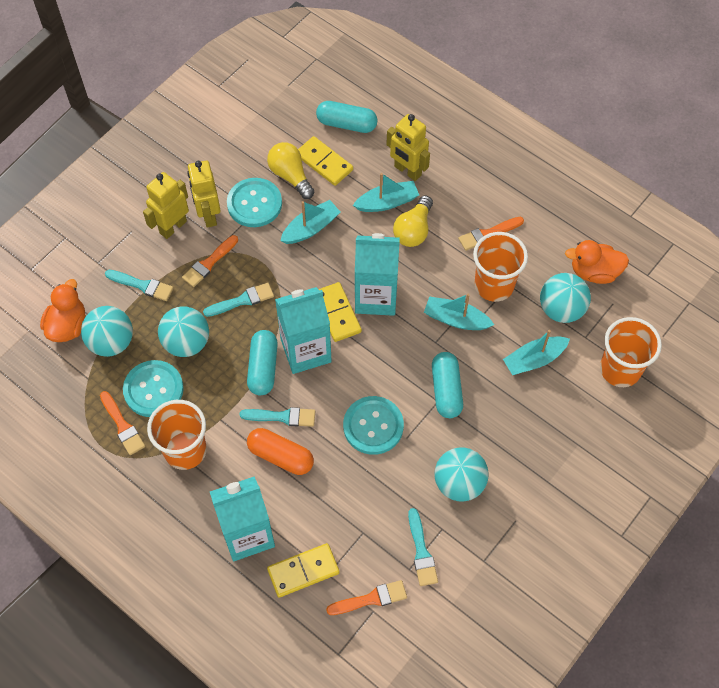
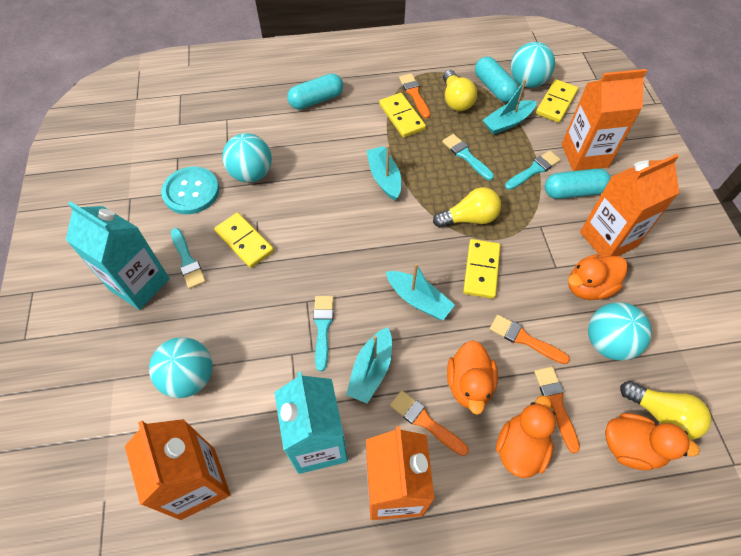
orange capsule: [247,428,314,475] = 1 -> none = 0
orange carton: none = 0 -> [125,419,230,520] [366,426,435,520] [562,69,647,171] [580,154,679,257] = 4
orange cup: [147,400,207,470] [473,232,528,302] [600,317,662,387] = 3 -> none = 0
orange duck: [40,279,86,342] [565,240,629,284] = 2 -> [447,340,498,415] [496,395,556,478] [568,254,628,300] [605,413,700,470] = 4
turquoise button: [123,360,184,417] [227,178,282,227] [343,396,404,455] = 3 -> [161,167,219,214] = 1
turquoise carton: [210,476,275,561] [275,287,332,374] [355,233,400,316] = 3 -> [66,201,170,310] [274,371,348,474] = 2
yellow domino: [267,543,340,598] [298,136,353,186] [319,282,362,342] = 3 -> [214,212,274,268] [379,93,426,138] [463,239,501,299] [536,79,578,123] = 4
yellow light bulb: [267,142,314,199] [393,195,433,247] = 2 -> [433,187,501,228] [443,70,477,111] [620,381,711,440] = 3
yellow robot: [143,172,189,239] [187,161,221,228] [386,114,430,181] = 3 -> none = 0

